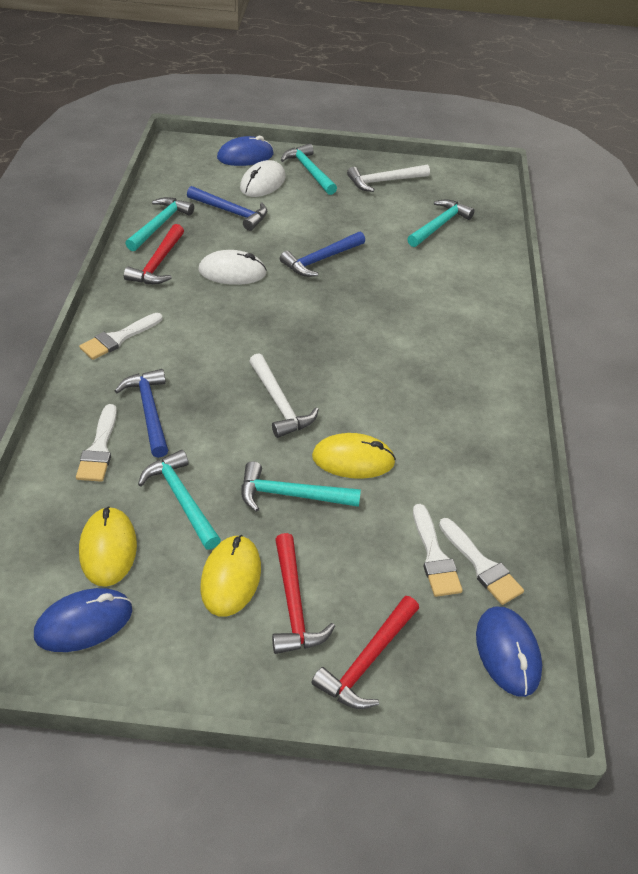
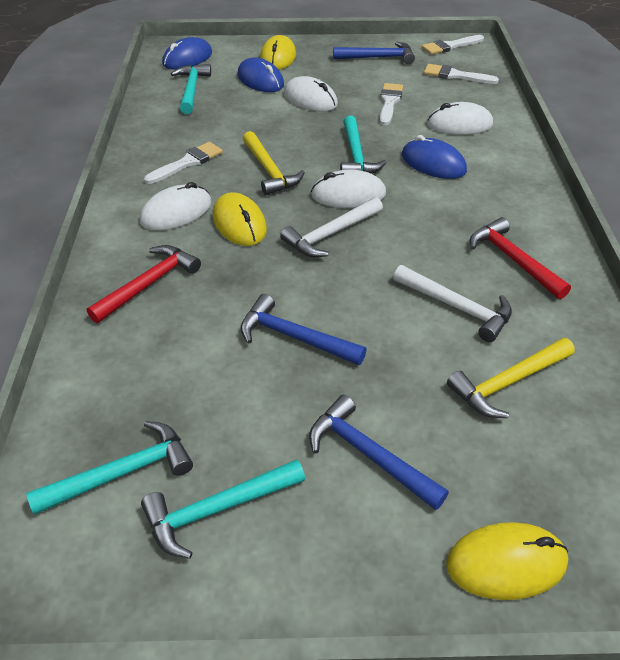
red hammer: [124,224,184,284] [272,533,335,654] [311,596,419,709] = 3 -> [87,245,201,323] [470,217,571,299] = 2
turquoise hammer: [125,197,194,251] [138,450,221,550] [242,461,361,512] [281,144,337,195] [407,199,475,247] = 5 -> [27,421,193,515] [141,459,305,559] [171,64,211,114] [340,116,387,174] = 4
white mouse: [198,250,267,285] [240,160,286,197] = 2 -> [140,182,212,230] [284,76,338,111] [311,170,386,208] [427,102,493,135] = 4
yellow hammer: none = 0 -> [243,131,305,195] [447,338,575,418] = 2

